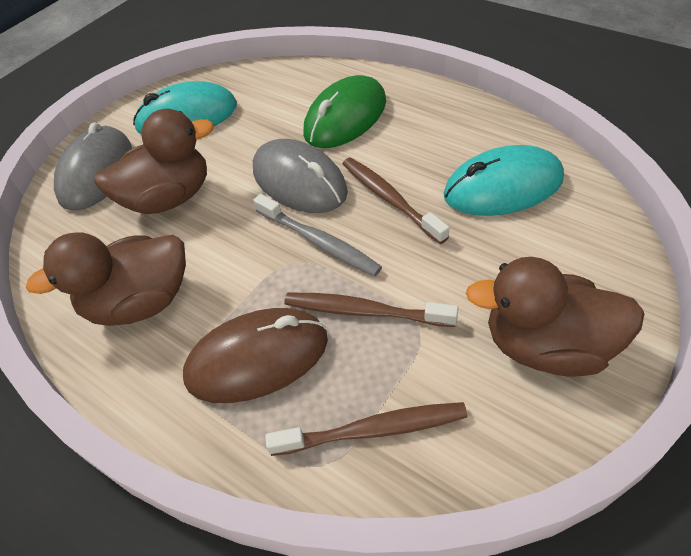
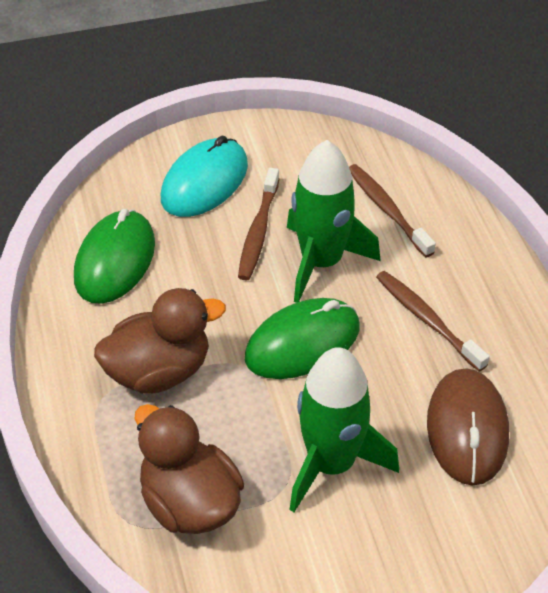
brown duck: [26,232,186,326] [94,109,214,214] [466,257,645,376] = 3 -> [94,288,226,394] [134,404,244,534] = 2
green mouse: [303,75,386,148] = 1 -> [74,209,155,304] [245,298,360,379] = 2
green rocket: none = 0 -> [287,140,381,303] [289,347,399,512] = 2
grey mouse: [54,122,132,211] [252,139,348,213] = 2 -> none = 0
grey toothbrush: [253,194,382,276] = 1 -> none = 0
turquoise mouse: [133,81,237,134] [443,145,564,216] = 2 -> [161,136,248,217] = 1

